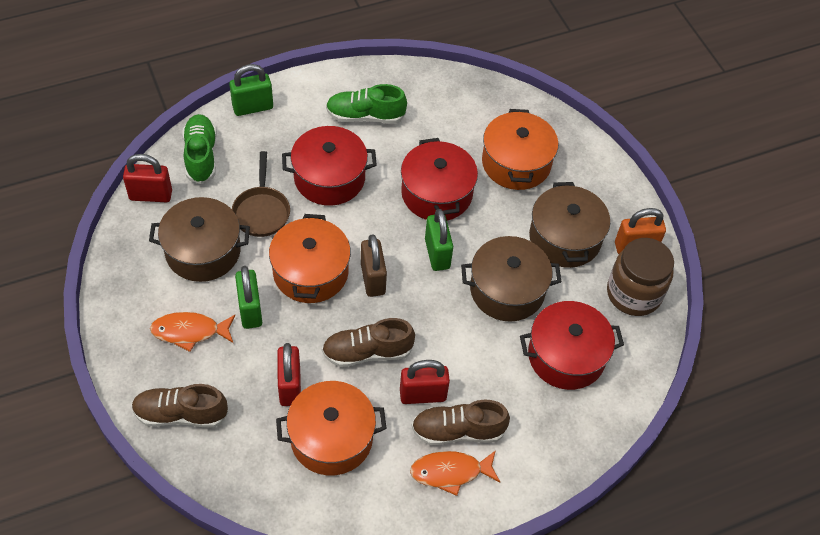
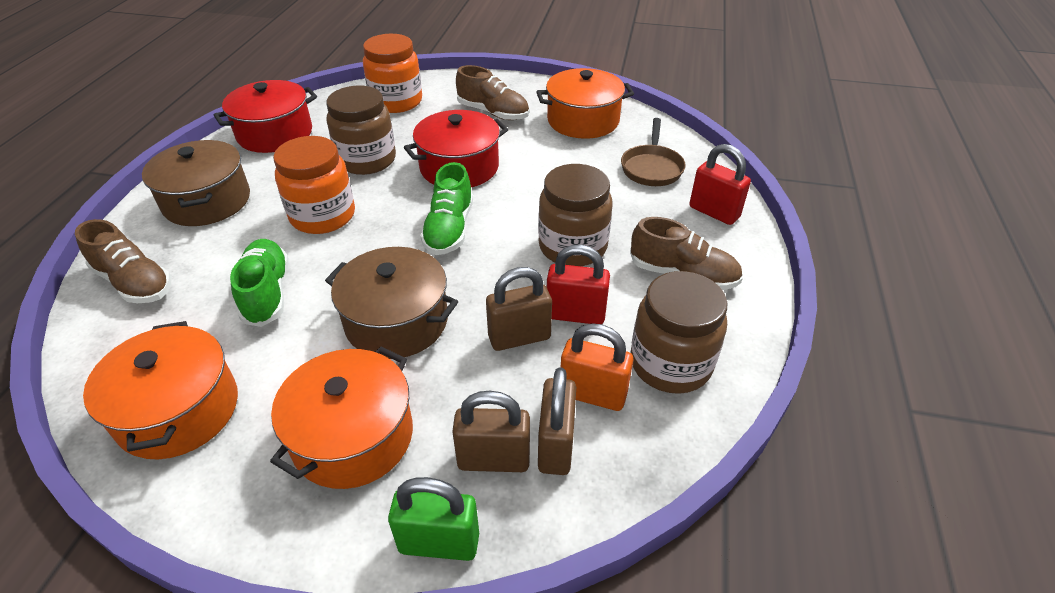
brown jar: [607,238,674,316] = 1 -> [326,86,396,175] [538,164,612,266] [631,271,728,394] = 3
brown padlock: [361,234,387,297] = 1 -> [452,391,530,472] [486,267,552,351] [538,367,576,475] = 3
brown pot: [149,197,250,282] [461,236,561,322] [529,182,610,268] = 3 -> [142,140,250,226] [325,247,458,359] = 2
green padlock: [229,64,273,116] [235,266,262,329] [425,209,453,271] = 3 -> [388,477,479,561] = 1
orange fish: [150,312,235,352] [410,450,500,496] = 2 -> none = 0
orange jar: none = 0 -> [273,136,355,234] [363,34,422,113] = 2
red padlock: [123,154,172,202] [277,343,301,406] [400,360,450,404] = 3 -> [547,245,610,324] [689,144,751,225] = 2
red pot: [282,126,377,206] [401,138,478,221] [520,301,624,390] = 3 -> [214,80,317,153] [404,110,508,187] = 2

